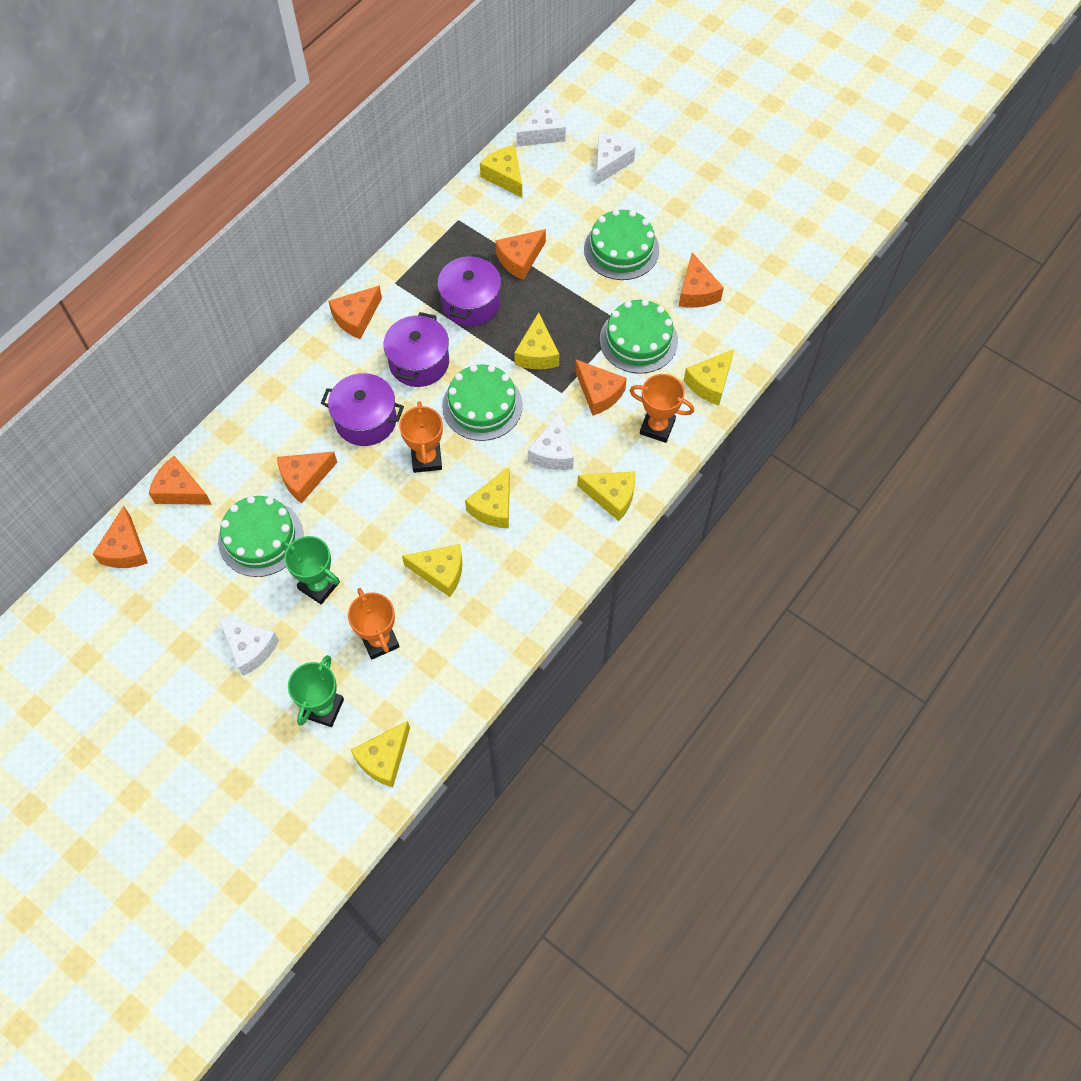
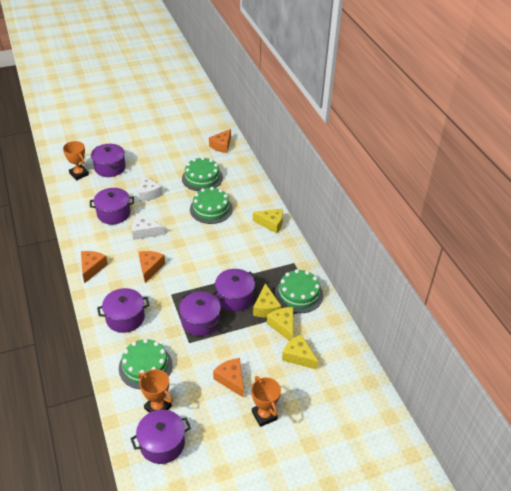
green trophy: [281,536,340,604] [288,655,344,727] = 2 -> none = 0
orange cheese: [93,506,148,568] [149,456,212,505] [277,451,337,503] [328,285,382,339] [496,229,546,280] [575,360,627,416] [679,252,724,308] = 7 -> [81,251,108,283] [139,251,165,283] [209,129,231,153] [213,358,244,397] = 4
purple pot: [321,373,404,446] [384,312,449,387] [437,254,501,326] = 3 -> [90,188,134,224] [91,144,126,177] [97,288,150,333] [130,410,191,464] [179,292,221,336] [212,269,257,311] = 6
white cheese: [218,616,279,676] [516,101,566,146] [528,410,574,470] [596,133,636,185] = 4 -> [132,214,164,240] [139,174,162,201] = 2
yellow cheese: [351,721,410,787] [402,544,462,597] [465,467,510,528] [480,145,522,198] [514,312,559,369] [577,471,635,521] [684,349,734,405] = 7 -> [253,209,283,234] [253,283,281,318] [267,307,293,341] [282,334,318,370] = 4

